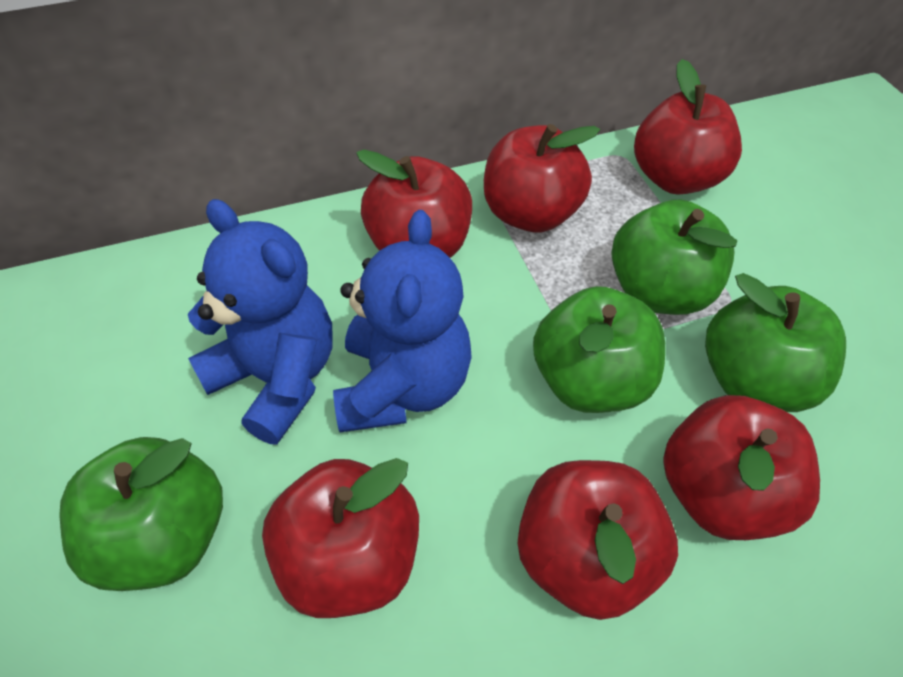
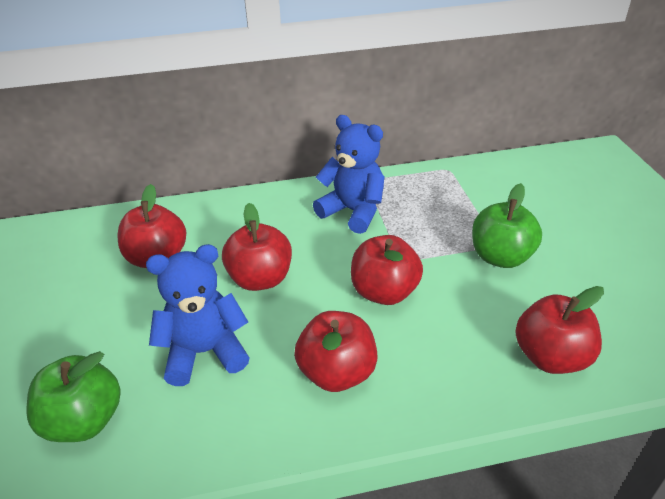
green apple: [59,437,223,591] [533,286,665,413] [611,200,737,315] [705,273,846,412] = 4 -> [26,351,121,442] [472,183,542,268] = 2
red apple: [262,458,419,618] [356,149,472,258] [484,124,600,233] [518,460,678,620] [634,59,742,194] [663,395,820,540] = 6 -> [118,184,186,268] [222,203,292,291] [294,311,378,392] [351,235,423,305] [515,286,604,374] = 5

